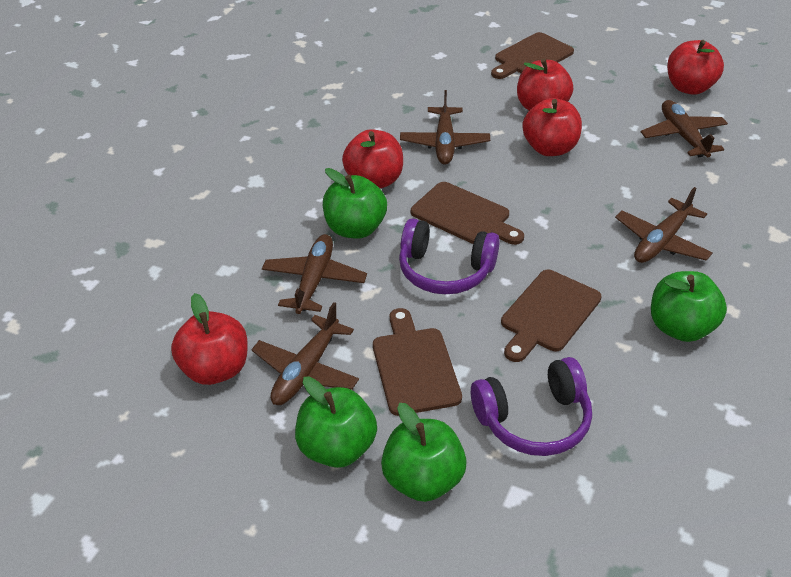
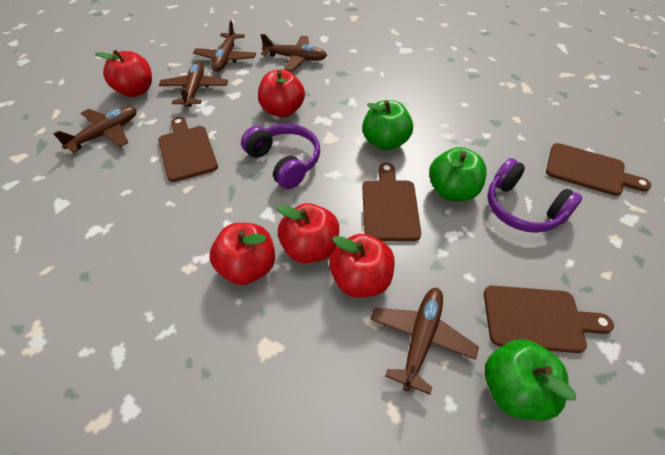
green apple: [295,376,377,468] [323,168,387,239] [381,403,467,502] [651,271,727,342] = 4 -> [362,100,413,151] [429,147,487,201] [485,339,576,421] = 3

